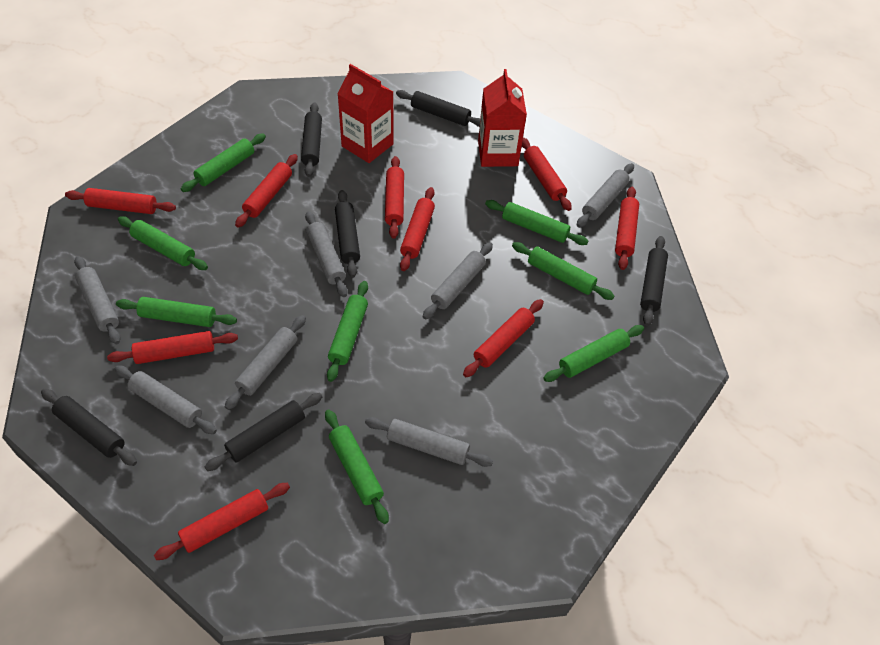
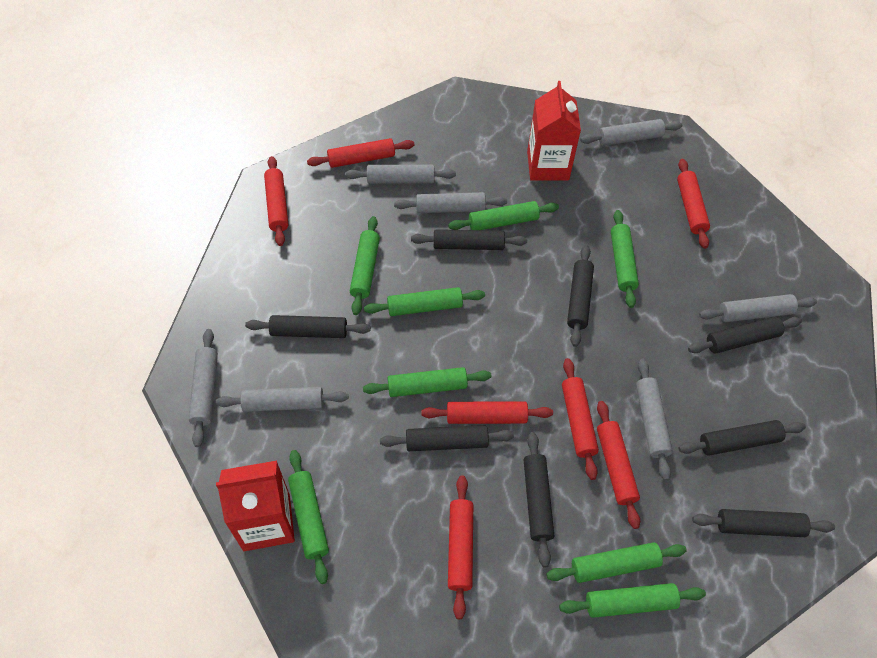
black rolling pin: [41,389,137,466] [205,393,322,471] [301,102,322,177] [335,190,360,278] [396,90,480,127] [640,236,668,326] = 6 -> [245,315,371,338] [380,425,514,451] [411,229,527,250] [524,432,554,568] [567,245,594,347] [679,420,806,455] [688,317,802,354] [692,509,835,537] = 8
red rolling pin: [65,188,176,214] [107,331,238,364] [154,483,290,560] [235,154,298,228] [385,156,404,239] [400,187,435,271] [463,299,544,377] [522,137,572,211] [615,187,639,270] = 9 -> [264,156,288,246] [307,138,415,168] [421,401,553,424] [448,476,473,619] [562,358,599,480] [597,401,640,529] [677,159,710,249] = 7

